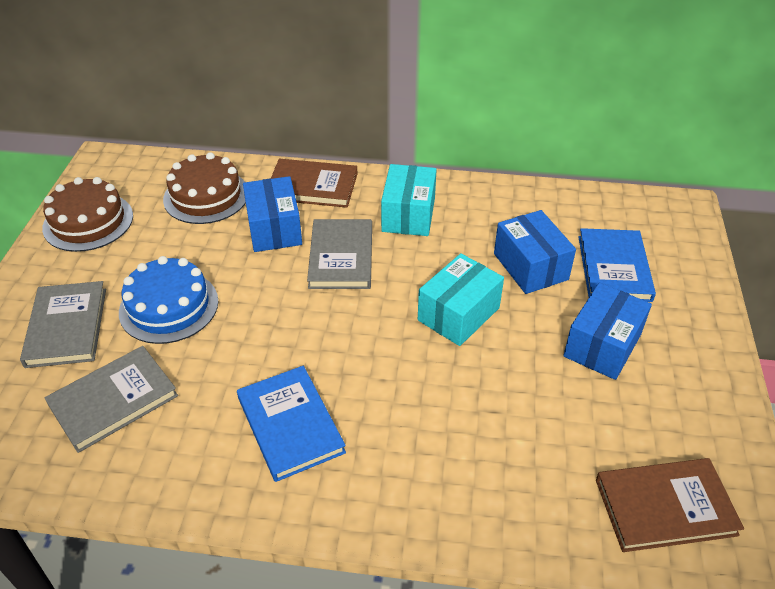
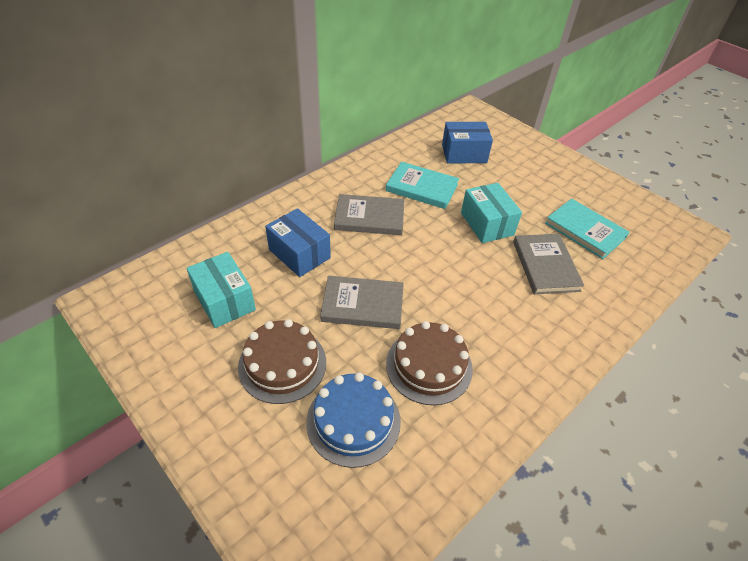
blue book: [237,366,346,482] [579,228,656,302] = 2 -> none = 0
blue box: [243,176,302,252] [494,210,576,294] [563,283,652,380] = 3 -> [265,208,331,277] [442,122,493,164] = 2
brown book: [271,159,357,208] [596,458,744,552] = 2 -> none = 0
turquoise book: none = 0 -> [386,162,459,209] [545,199,629,259] = 2

